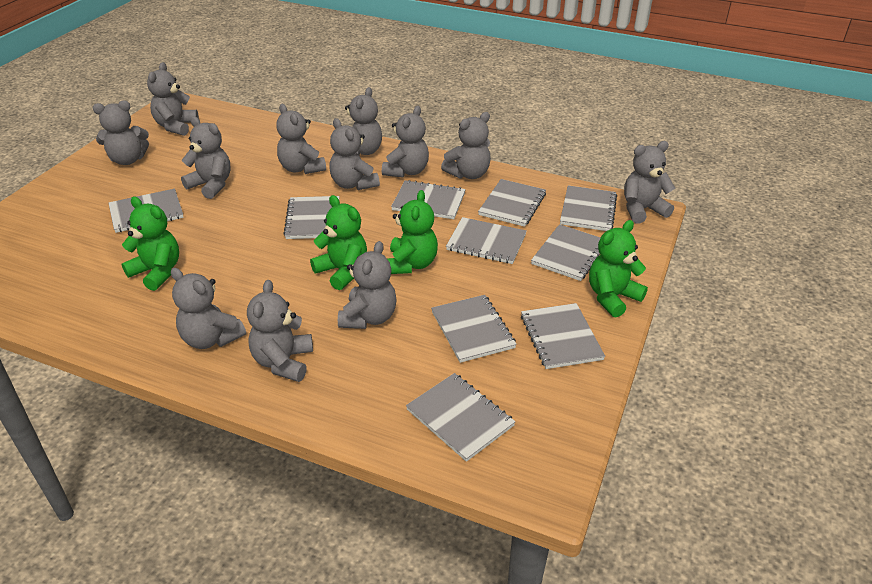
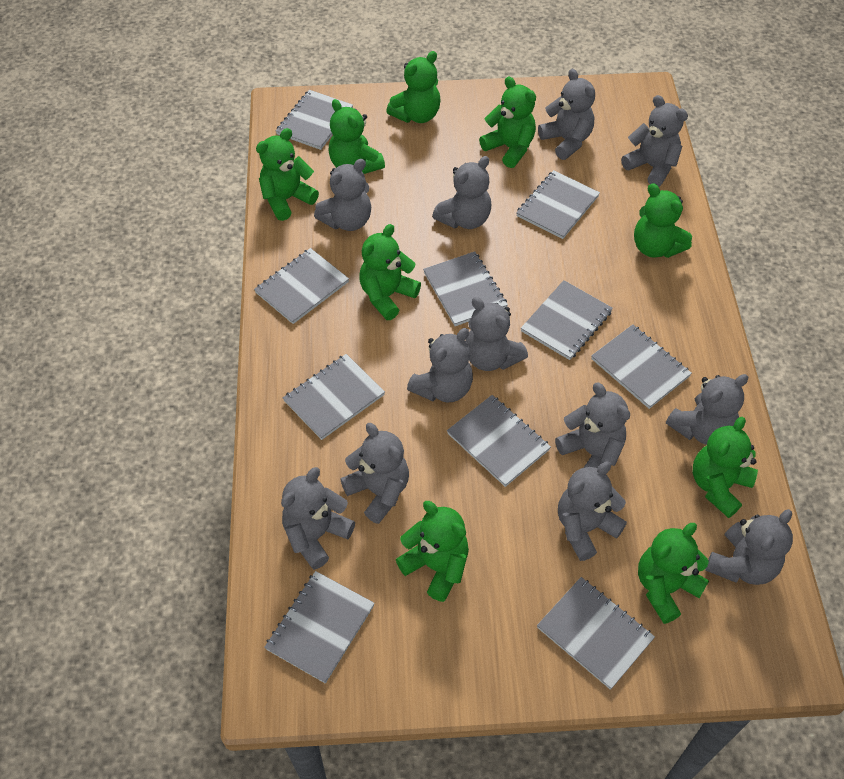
green teddy bear: [122,197,179,291] [310,195,367,290] [387,190,438,274] [589,220,648,318] = 4 -> [256,128,319,221] [328,99,385,174] [359,224,421,320] [386,51,441,123] [396,501,469,602] [479,77,536,168] [634,183,692,258] [638,523,709,624] [693,417,758,518] = 9

